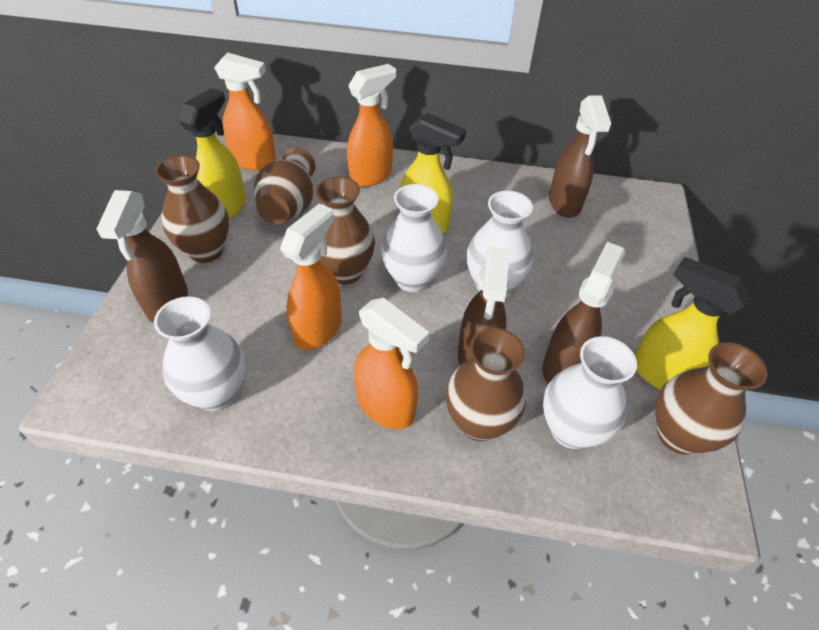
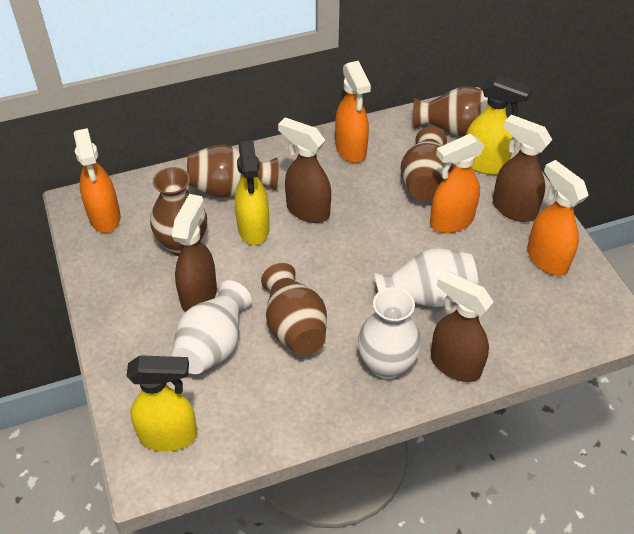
white vase: [154,297,245,411] [381,184,447,292] [467,191,533,295] [543,336,637,449] = 4 -> [172,280,252,374] [358,287,421,379] [374,248,479,307] = 3

